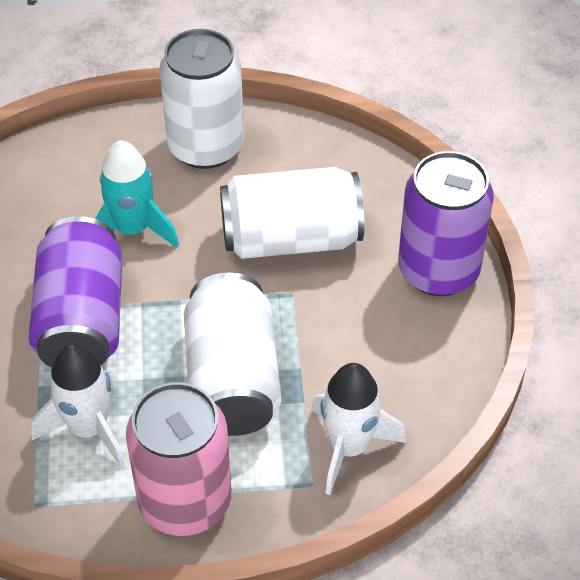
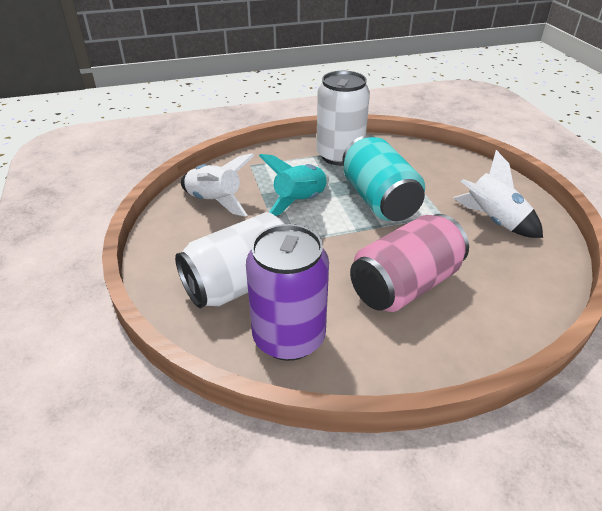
purple can: [28,216,122,368] [398,151,494,296] = 2 -> [246,224,329,361] = 1
turquoise can: none = 0 -> [342,135,425,221] = 1
white can: [159,29,244,169] [184,273,281,436] [220,167,364,259] = 3 -> [175,212,290,308] [316,71,370,166] = 2

